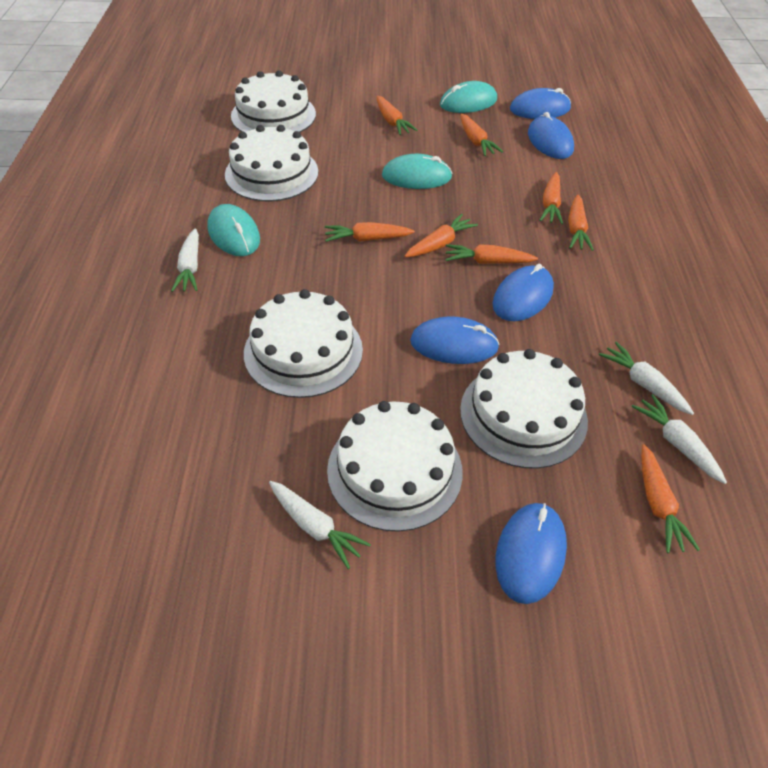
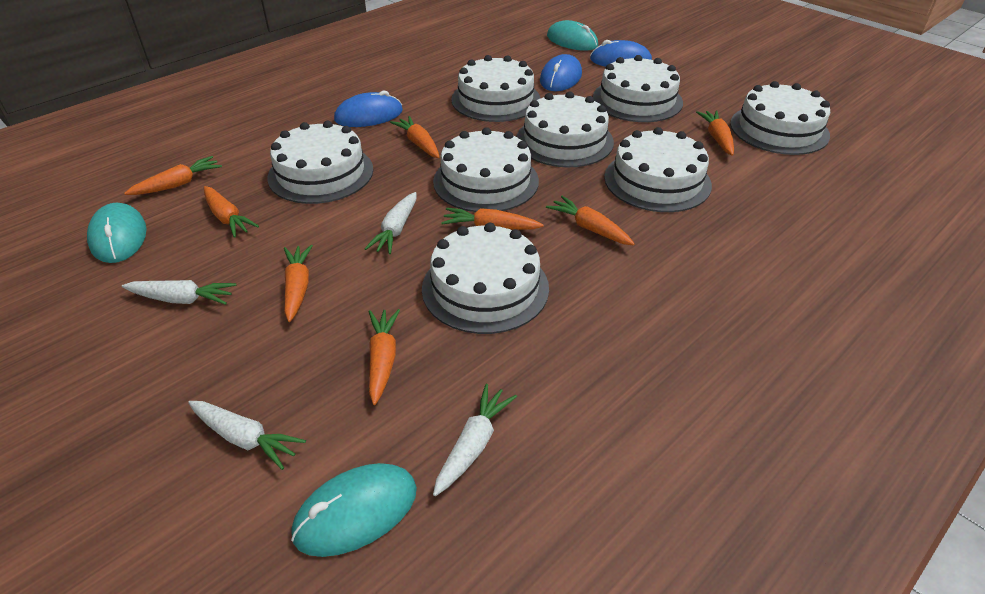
blue mouse: [410,316,499,364] [492,264,554,321] [495,503,567,604] [510,88,571,119] [528,112,574,159] = 5 -> [334,91,403,127] [540,54,582,91] [590,40,652,67] = 3
white cake: [225,125,318,202] [231,71,316,132] [244,289,363,398] [327,401,463,532] [460,349,588,469] = 5 -> [267,121,373,204] [422,223,549,334] [433,127,539,212] [451,55,540,122] [517,91,614,167] [593,55,683,122] [604,127,712,212] [730,81,830,155] = 8

